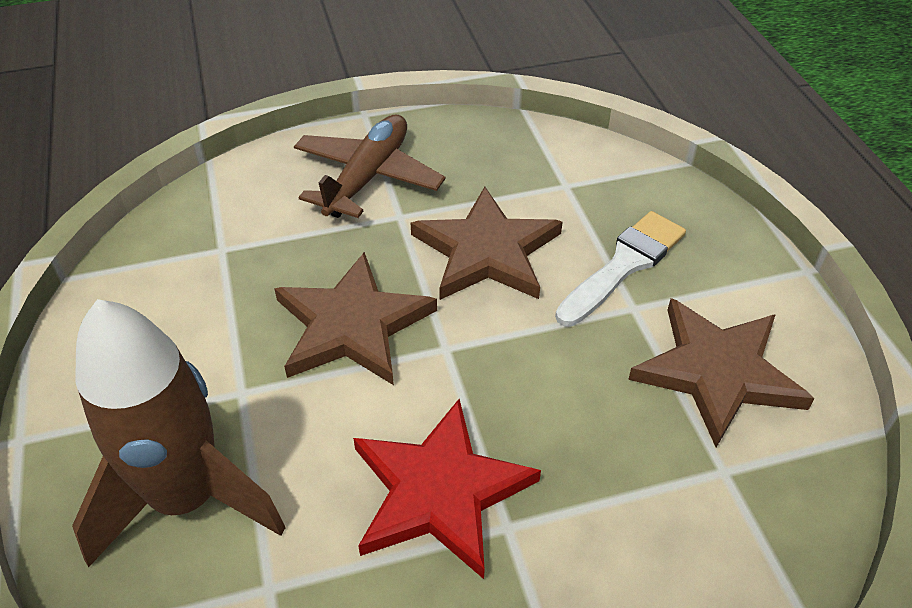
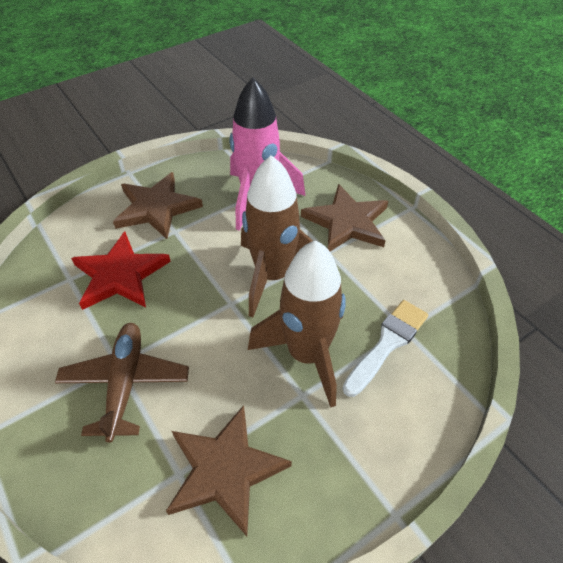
brown rocket: [72,299,286,567] = 1 -> [241,155,313,317] [248,240,346,408] = 2
pink rocket: none = 0 -> [230,77,306,231] = 1

